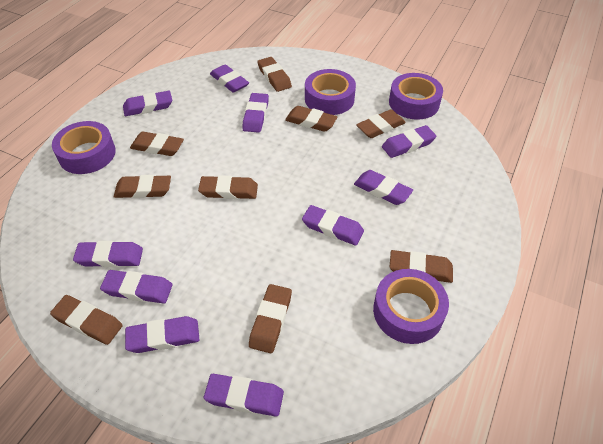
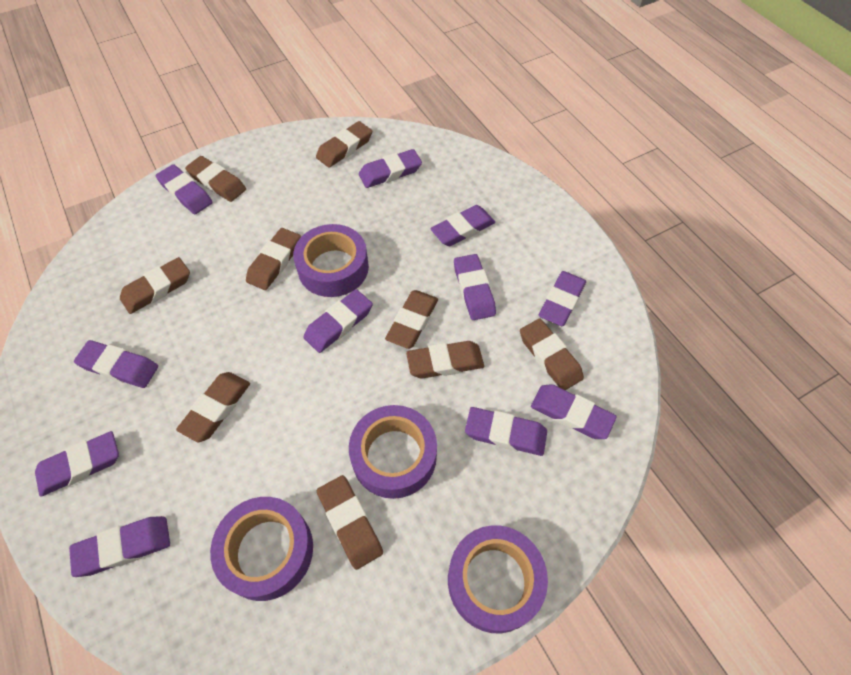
purple eraser: [73,241,143,267] [100,270,172,304] [123,91,172,116] [125,316,200,353] [204,374,284,417] [210,64,249,93] [242,93,269,133] [302,205,364,245] [354,170,413,205] [382,125,436,158] = 10 -> [35,431,119,497] [69,516,170,577] [74,340,158,388] [155,164,213,214] [303,289,373,353] [359,149,422,188] [430,205,495,246] [454,254,496,320] [465,407,547,456] [531,384,617,439] [539,271,586,326] = 11

